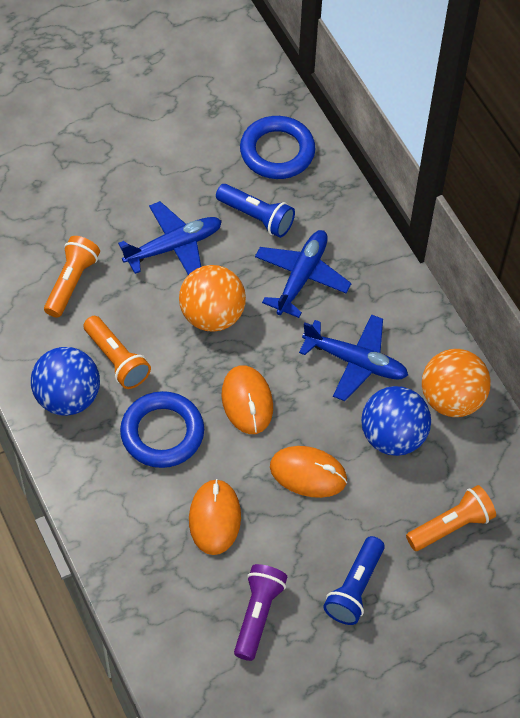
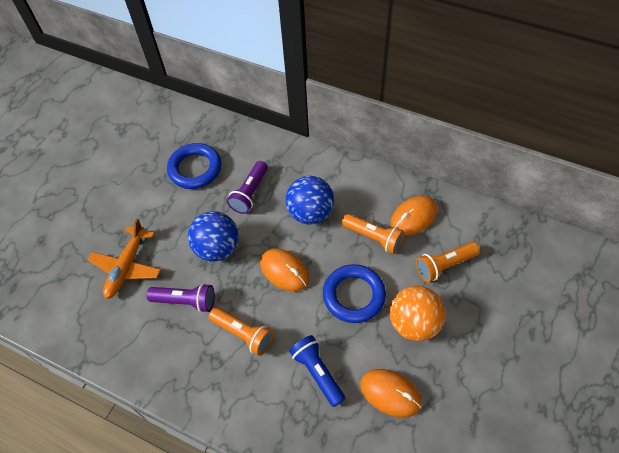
blue flashlight: [216,184,295,238] [323,536,385,625] = 2 -> [289,335,345,407] = 1
blue plane: [118,201,222,275] [255,230,352,318] [299,314,408,401] = 3 -> none = 0
orange ball: [179,265,246,332] [422,349,491,417] = 2 -> [390,286,446,341] = 1
orange plane: none = 0 -> [87,218,161,299] = 1
purple flashlight: [234,564,287,661] = 1 -> [147,283,215,313] [227,161,268,214] = 2

